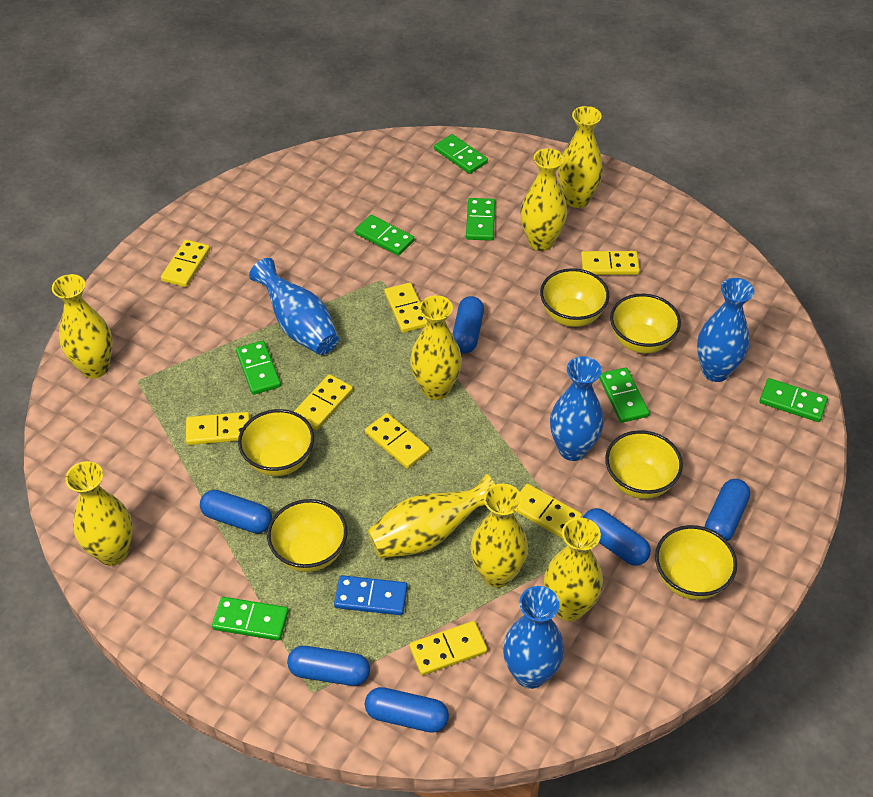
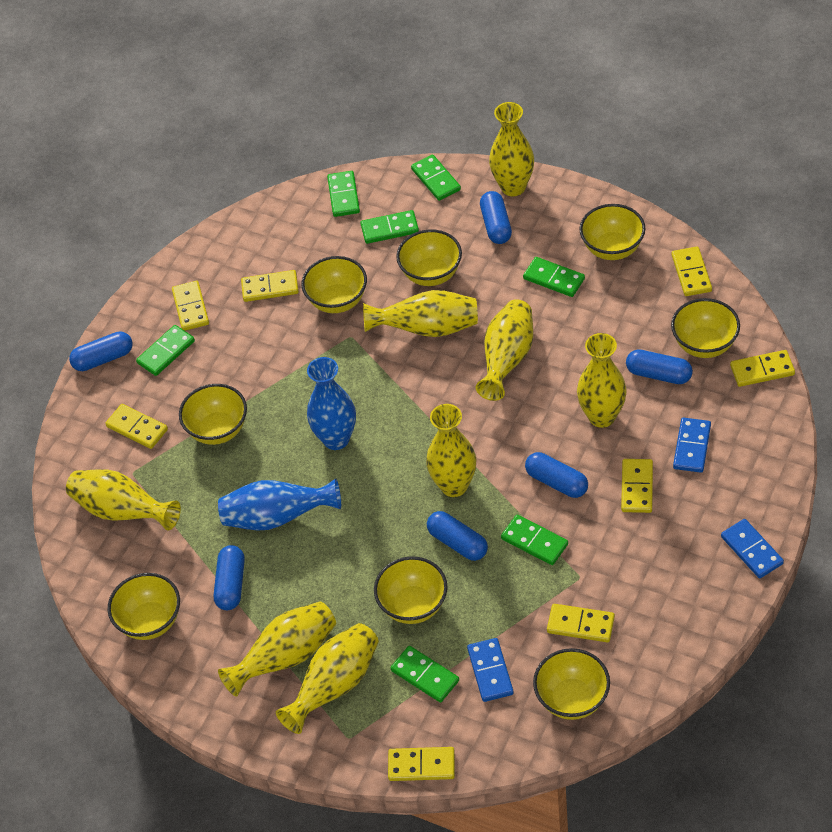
blue domino: [334,575,408,615] = 1 -> [467,638,514,702] [673,418,711,473] [721,519,784,578] = 3
blue vase: [249,258,339,355] [503,586,564,689] [550,356,604,461] [697,278,754,382] = 4 -> [218,479,341,531] [307,357,356,450] = 2
yellow bowl: [238,409,314,476] [267,499,347,572] [540,268,609,327] [605,430,683,499] [610,294,681,353] [655,525,737,600] = 6 -> [108,573,180,640] [179,384,247,445] [301,256,367,313] [374,556,447,624] [396,229,462,286] [533,648,610,720] [579,204,646,260] [671,298,740,358] = 8

